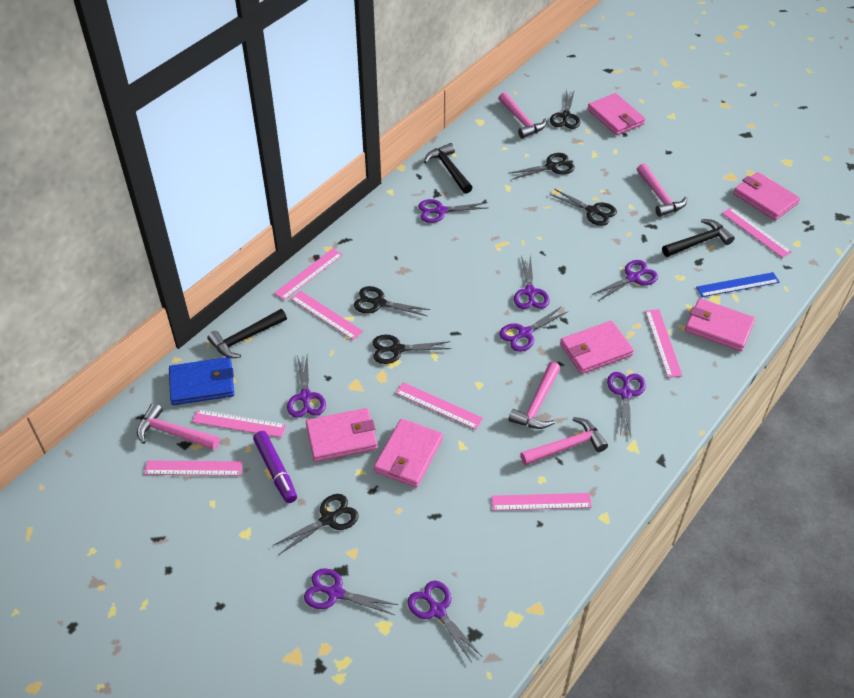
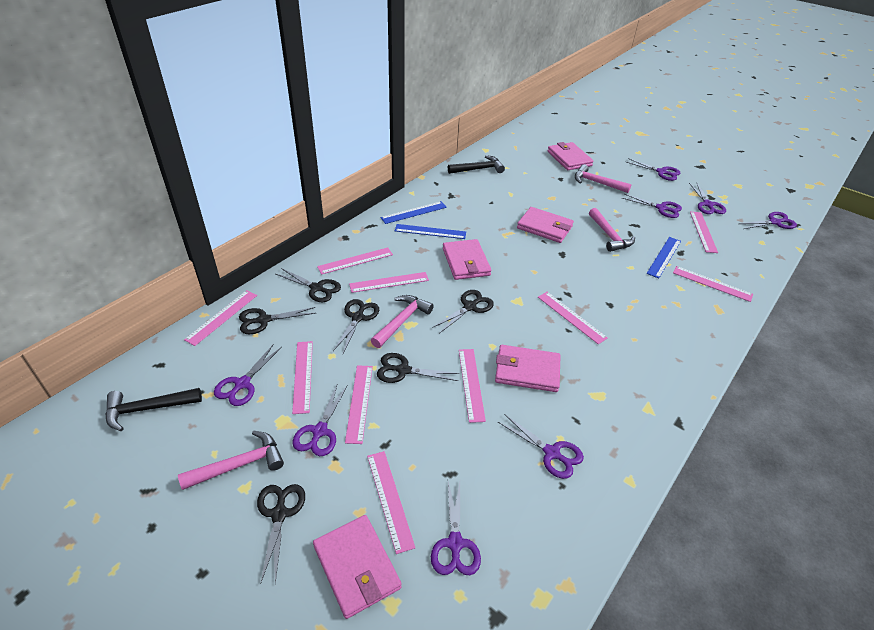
black hammer: [207,309,287,358] [424,143,473,194] [662,219,735,257] = 3 -> [105,388,202,431] [448,155,505,174] = 2
blue ruler: [696,272,780,297] = 1 -> [381,201,447,224] [395,224,466,239] [646,237,681,278] = 3
blue wallet: [169,357,234,405] = 1 -> none = 0
pink hammer: [137,403,219,450] [499,92,547,138] [509,362,561,429] [520,417,608,466] [637,163,687,217] = 5 -> [178,430,284,490] [371,295,434,348] [575,164,631,193] [589,208,635,252] = 4
pink ruler: [144,460,243,476] [192,409,286,438] [274,248,343,300] [291,291,363,340] [395,382,483,430] [492,493,592,511] [645,309,683,378] [722,208,792,258] = 8 -> [184,290,257,346] [292,341,313,414] [317,247,393,275] [345,365,373,444] [349,272,429,293] [367,451,415,554] [459,349,486,423] [538,292,608,344] [673,266,753,302] [690,212,718,253] = 10
pink wallet: [306,408,378,462] [374,419,443,488] [560,321,634,374] [587,93,645,135] [685,298,755,351] [733,172,800,220] = 6 -> [313,515,401,619] [443,239,491,280] [495,345,560,392] [517,207,574,243] [548,142,594,170] = 5
purple marker: [253,431,297,503] = 1 -> none = 0

